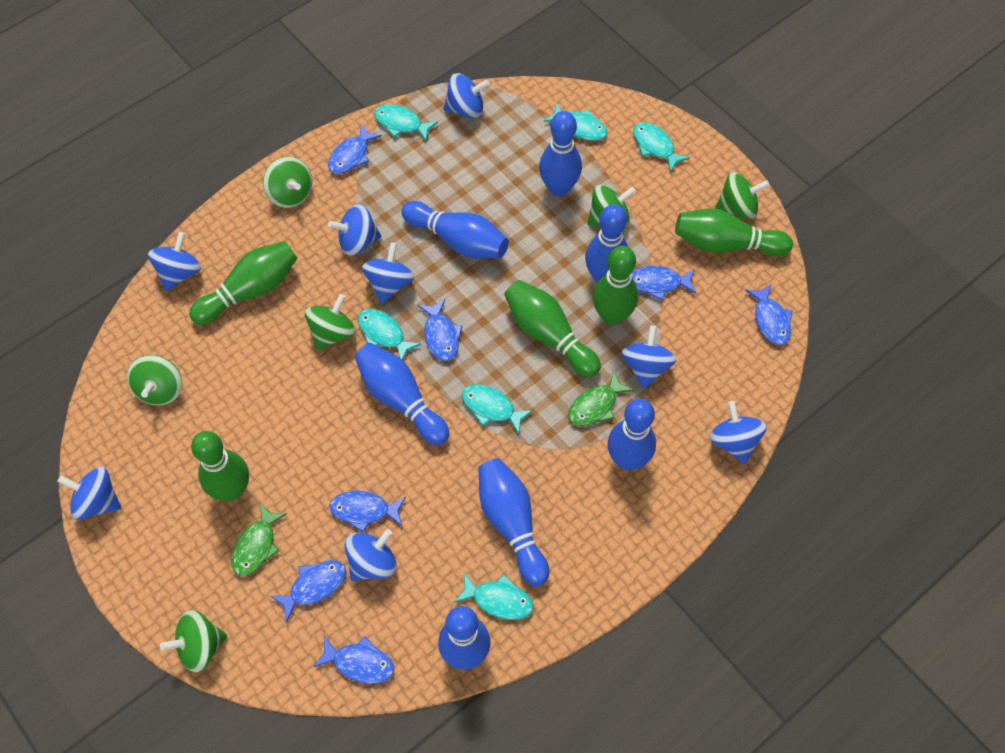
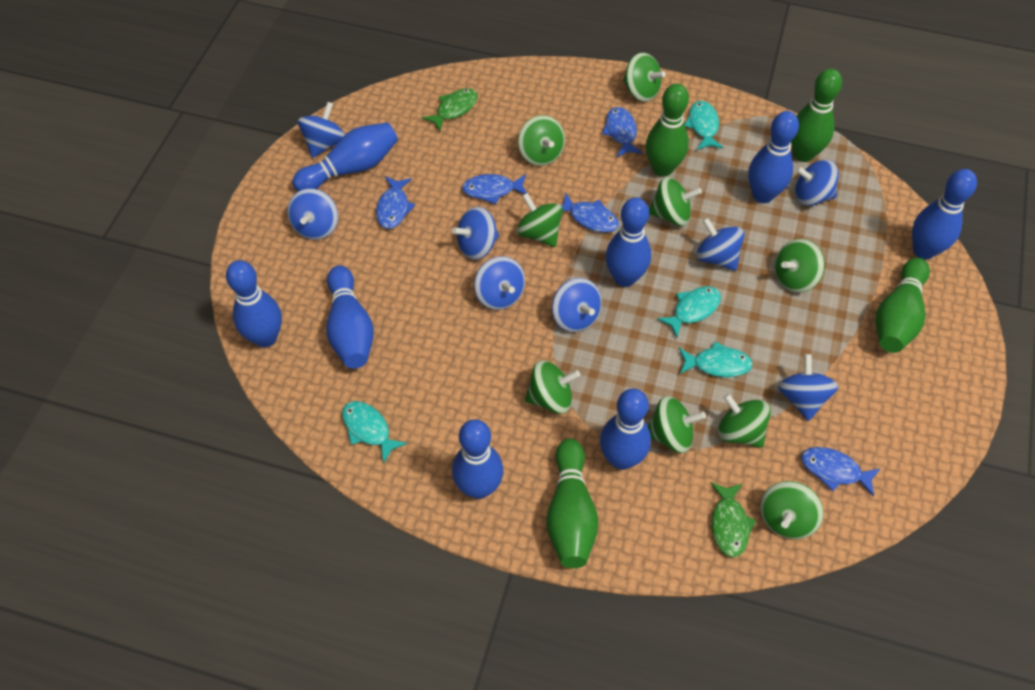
blue bowling pin: [355,343,449,445] [402,201,509,258] [438,606,490,670] [478,458,549,586] [539,111,582,196] [585,204,628,283] [608,399,656,470] = 7 -> [226,260,282,348] [292,122,398,191] [326,265,374,368] [452,419,503,499] [600,389,651,470] [606,197,651,287] [748,111,799,203] [912,169,977,259] = 8
blue fish: [270,560,346,622] [313,636,394,684] [328,124,382,174] [329,491,406,533] [418,299,463,361] [631,266,696,300] [745,284,793,345] = 7 -> [376,176,415,229] [462,174,527,204] [561,193,619,232] [602,107,643,157] [801,447,881,497] = 5
green bowling pin: [189,241,298,325] [191,431,249,501] [504,280,601,377] [593,246,638,325] [675,209,793,256] = 5 -> [546,439,599,568] [646,83,689,177] [791,69,842,162] [875,257,930,353] = 4
green spinning top: [127,355,182,406] [160,610,227,673] [263,157,312,208] [305,294,356,351] [587,185,636,228] [715,172,770,220] = 6 -> [517,193,563,247] [518,115,565,166] [525,360,580,414] [623,53,666,102] [648,396,706,453] [649,177,702,226] [718,393,771,448] [760,481,824,539] [774,239,825,293] = 9
turquoise fish: [358,309,421,360] [374,104,438,142] [454,573,533,620] [462,385,533,435] [544,103,608,141] [633,122,690,173] = 6 -> [342,401,407,464] [657,286,721,338] [679,341,753,377] [684,101,723,150] = 4

